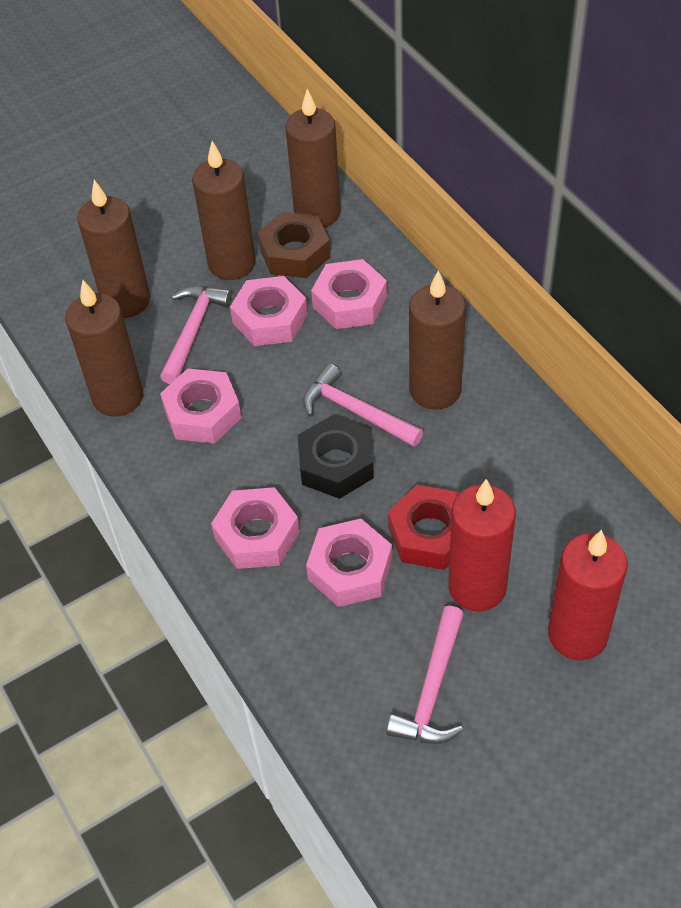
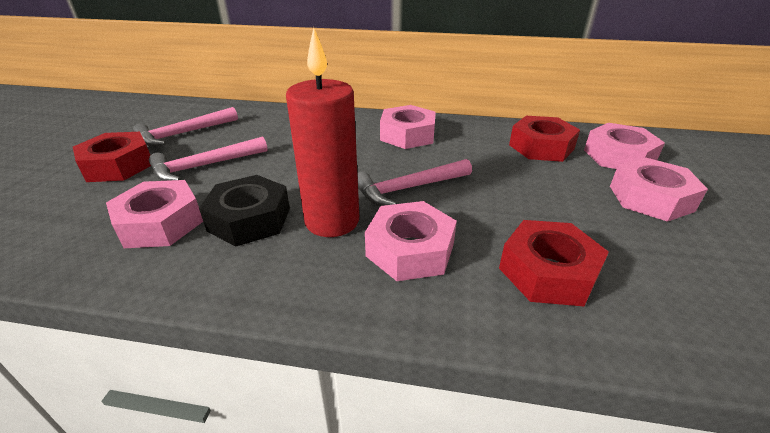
brown candle: [65,280,143,417] [77,180,150,318] [192,141,255,280] [285,89,341,228] [409,270,466,410] = 5 -> none = 0
brown nut: [258,212,331,278] = 1 -> none = 0
red candle: [448,479,516,611] [548,530,628,661] = 2 -> [286,27,359,237] = 1
red nut: [388,485,460,570] = 1 -> [73,132,151,182] [499,220,609,306] [509,116,580,162] = 3

